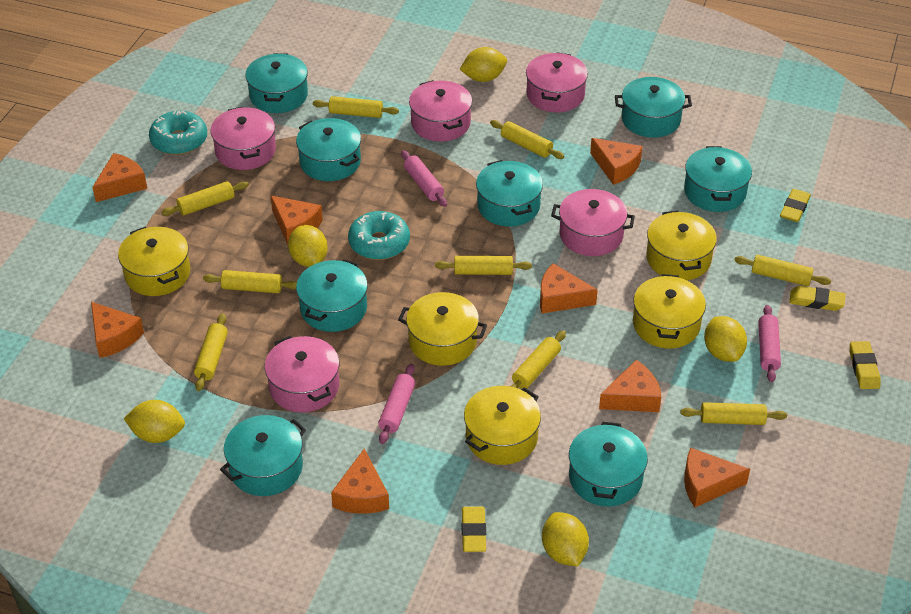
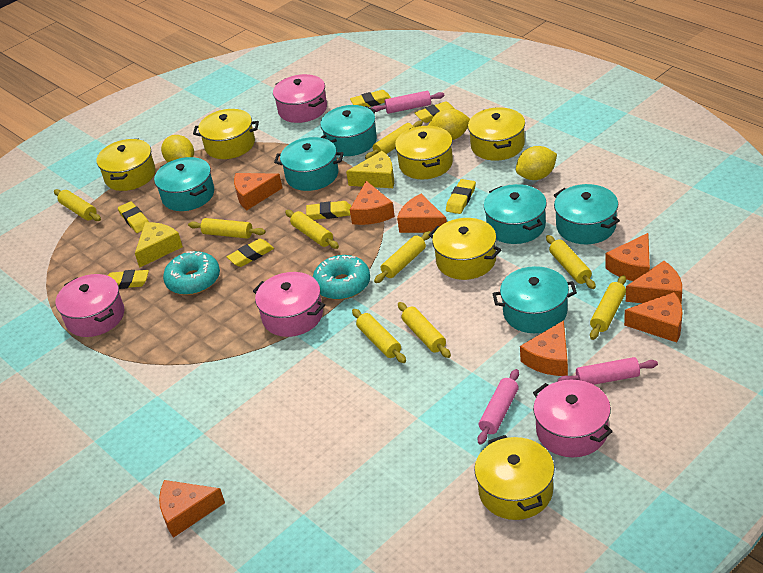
pink pot: [210,107,276,170] [264,336,339,412] [409,80,472,142] [526,52,588,113] [551,189,635,256] = 5 -> [56,274,124,337] [253,272,325,337] [273,74,327,123] [533,380,613,457] = 4
turquoise pot: [220,415,306,496] [245,53,308,113] [296,118,361,181] [296,259,368,332] [476,160,543,227] [569,422,648,506] [615,77,692,138] [684,146,752,212] = 8 -> [154,157,214,211] [274,137,344,191] [320,105,377,156] [484,184,547,244] [492,266,577,333] [554,184,620,244] = 6
yellow cheese: none = 0 -> [135,222,183,268] [346,151,394,188] = 2
yellow eraser: [462,507,486,552] [780,189,811,222] [789,286,846,311] [850,341,880,389] = 4 -> [108,270,149,289] [118,201,149,233] [227,239,274,267] [306,201,351,220] [350,90,391,107] [414,101,455,123] [446,179,476,214] = 7
yellow lemon: [123,400,185,443] [288,225,328,267] [460,47,507,82] [542,512,589,566] [704,316,747,362] = 5 -> [161,135,194,162] [428,109,470,140] [516,146,557,180] = 3
yellow pot: [118,227,190,296] [398,292,487,366] [464,386,541,465] [633,274,706,348] [646,210,717,280] = 5 -> [96,139,156,191] [193,109,259,159] [395,126,453,179] [429,218,502,280] [468,107,525,161] [474,435,555,520] = 6

